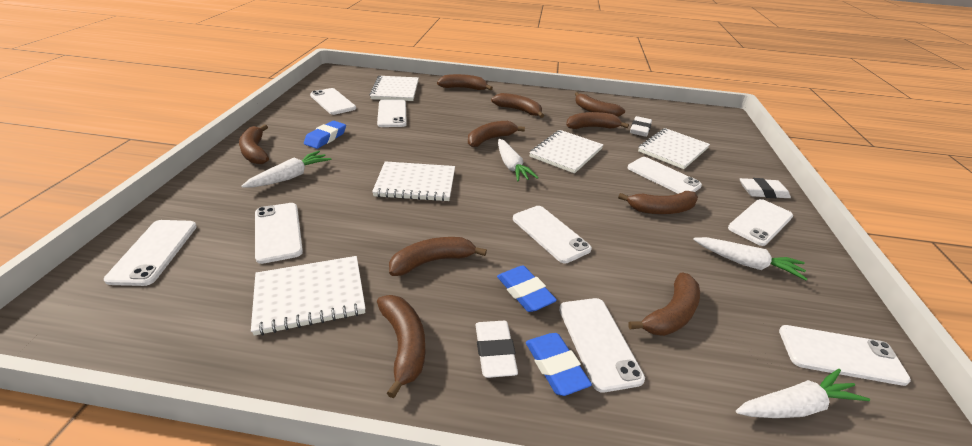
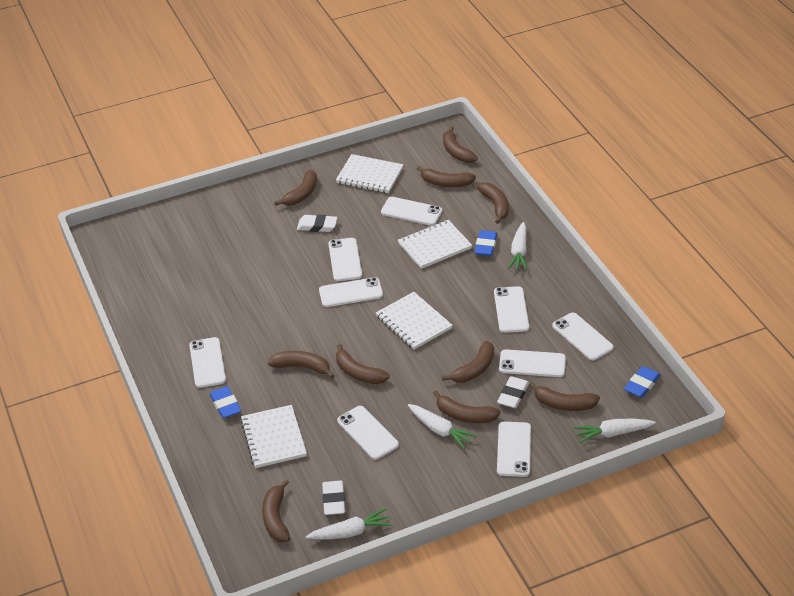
white notebook: [251,256,366,336] [370,76,419,101] [372,161,455,201] [529,130,603,174] [638,128,710,169] = 5 -> [240,405,307,468] [336,154,403,193] [376,292,453,350] [398,220,472,269] = 4

